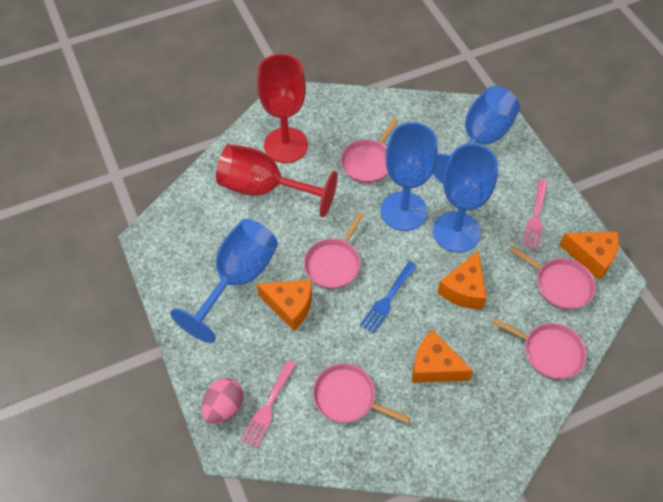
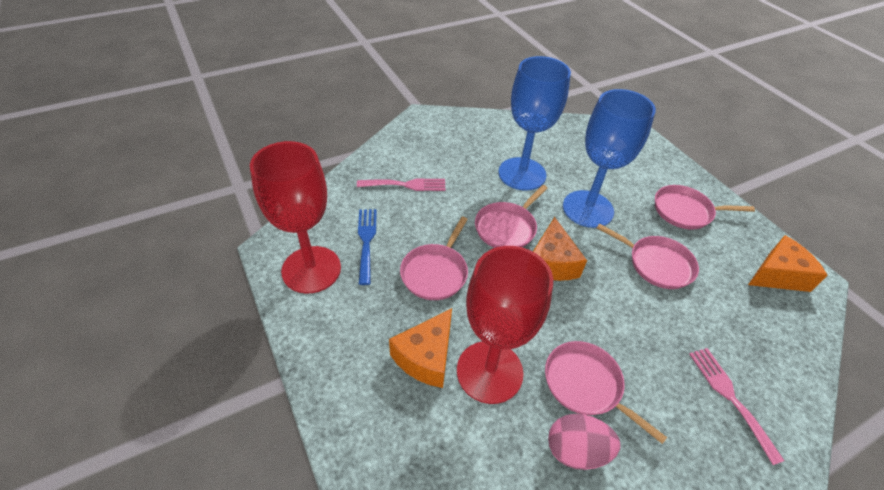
blue goblet: [170,219,278,343] [381,122,438,231] [433,86,520,184] [433,144,498,252] = 4 -> [498,56,571,191] [563,89,656,228] = 2
orange cheese: [257,279,312,331] [412,330,473,383] [437,251,486,309] [559,232,619,280] = 4 -> [389,308,452,388] [533,217,587,281] [748,235,828,292] = 3

